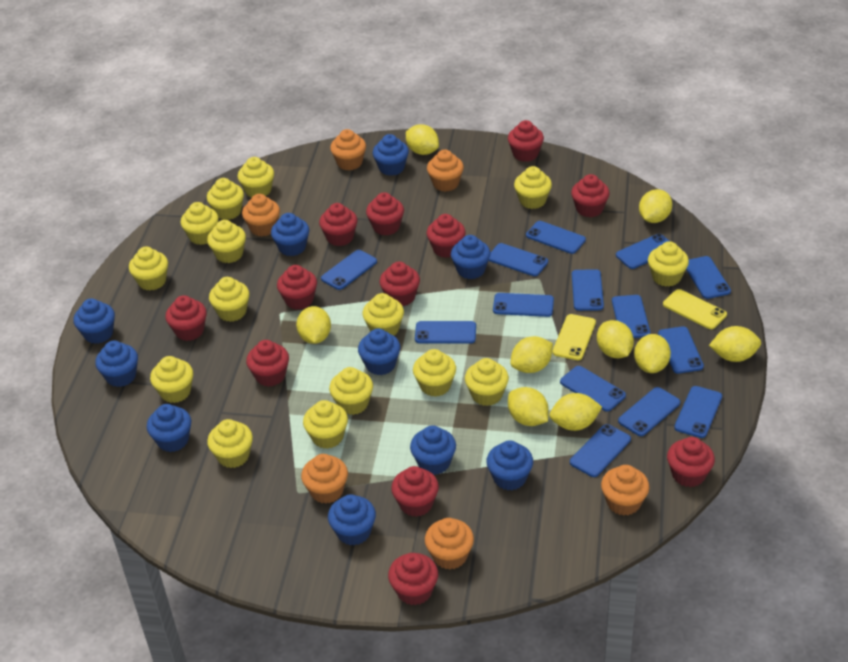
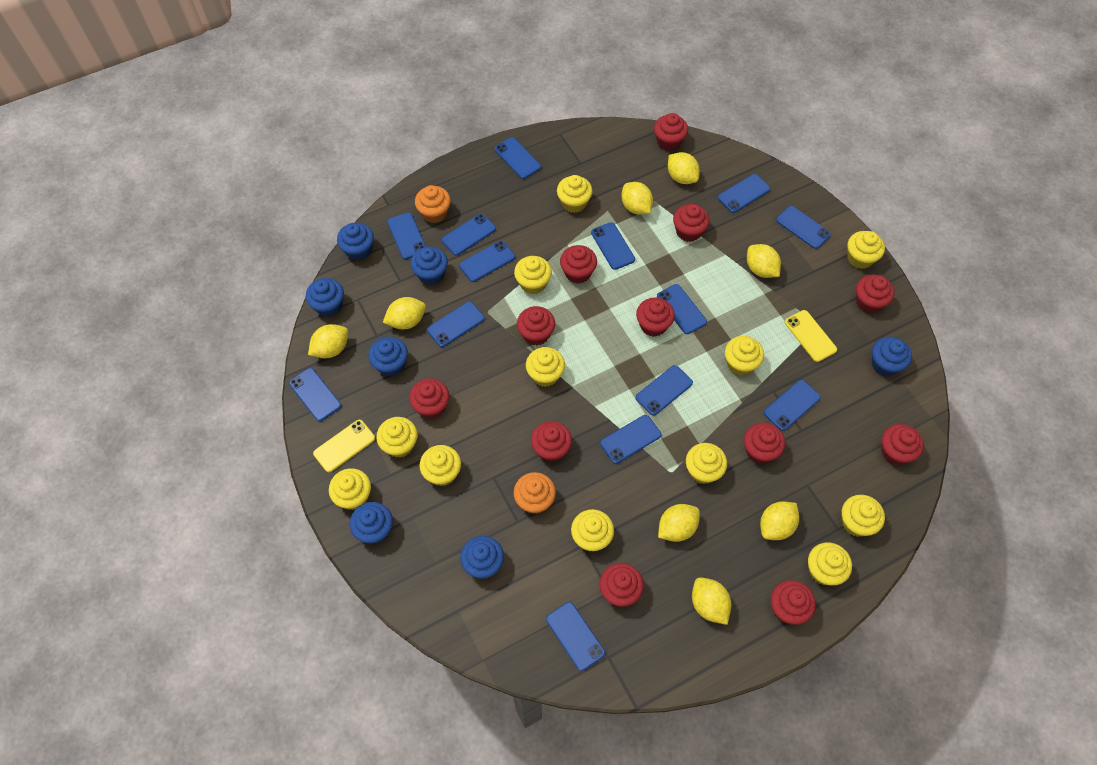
blue cupcake: [73,298,115,344] [95,341,138,387] [147,404,191,452] [271,213,309,256] [328,494,376,546] [358,328,400,375] [372,134,409,176] [410,425,456,475] [451,235,490,279] [486,440,533,490] = 10 -> [306,278,344,317] [337,223,374,261] [350,502,393,544] [368,337,408,376] [410,247,448,285] [460,536,504,578] [872,337,912,376] = 7
orange cupcake: [242,194,280,236] [301,454,348,504] [330,129,366,170] [425,518,474,569] [427,149,464,192] [601,465,649,516] = 6 -> [415,185,451,223] [514,472,556,514] = 2
yellow cupcake: [129,246,168,291] [150,356,193,403] [180,202,219,245] [207,178,244,220] [207,220,246,263] [207,419,253,468] [209,277,249,322] [238,157,274,198] [303,400,348,449] [329,367,373,415] [363,293,404,335] [413,349,456,397] [465,358,509,406] [514,166,552,209] [648,241,689,287] = 15 -> [329,468,371,510] [376,417,418,458] [419,445,461,486] [514,256,552,294] [526,347,565,387] [557,175,592,213] [571,509,614,552] [686,443,727,484] [725,336,764,376] [808,542,852,585] [842,495,885,537] [847,231,885,269] = 12
yellow lemon: [296,306,331,344] [406,124,439,155] [508,387,549,426] [510,336,553,373] [550,393,602,431] [597,320,634,358] [634,334,671,373] [639,189,672,223] [709,326,761,362] = 9 -> [308,324,348,358] [383,297,426,329] [621,182,653,215] [658,504,700,542] [668,152,700,184] [692,578,731,625] [747,244,781,278] [760,501,799,540] = 8

